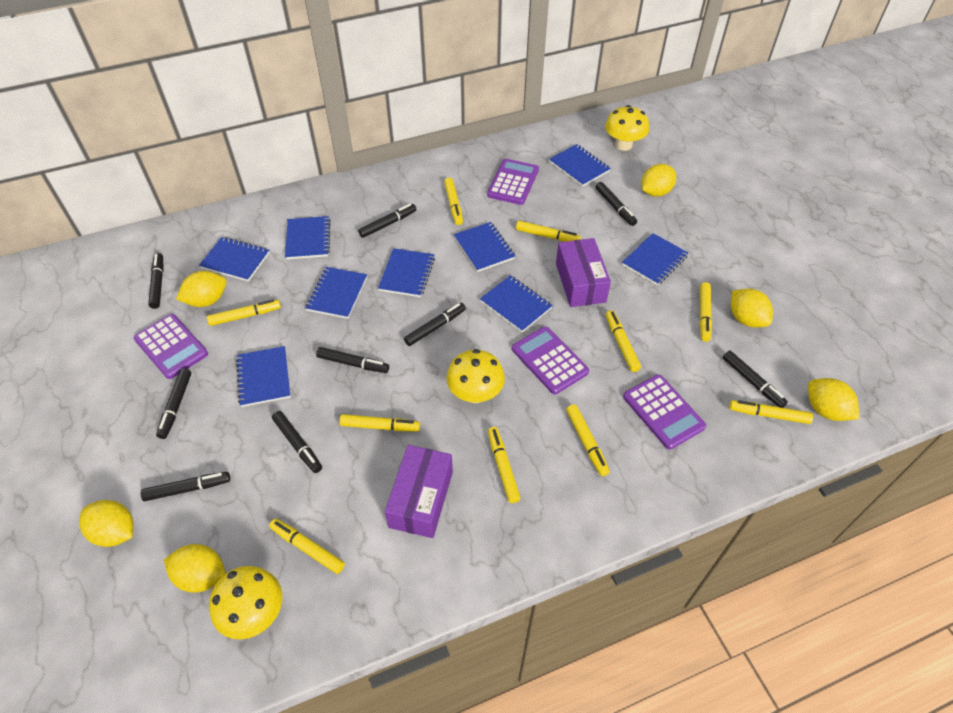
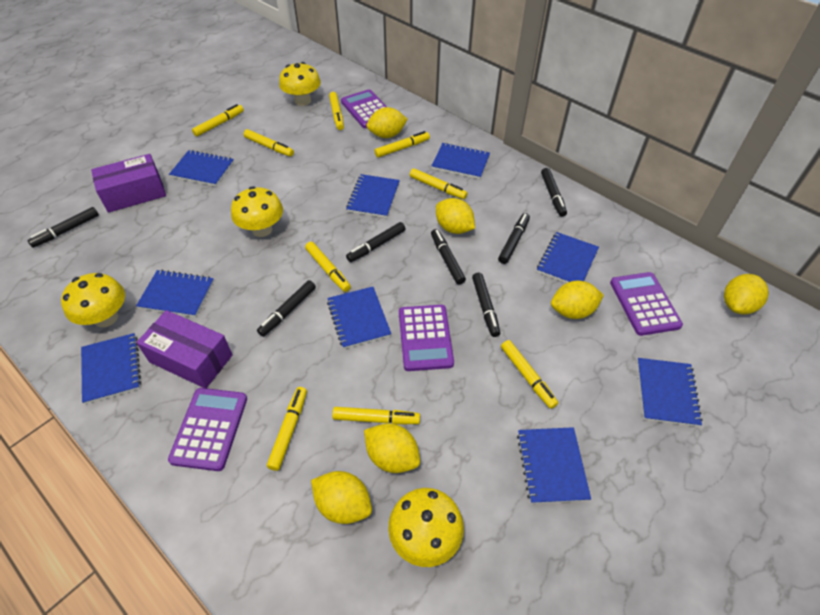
black marker: [140,472,230,501] [148,253,164,309] [156,368,191,439] [272,411,322,473] [316,347,389,373] [358,204,417,238] [404,303,466,346] [595,182,637,226] [723,350,788,408] = 9 -> [27,207,99,248] [257,280,316,337] [346,222,406,262] [431,229,466,284] [472,273,500,337] [498,213,530,264] [541,168,567,217] = 7
yellow marker: [207,300,281,326] [269,519,345,574] [340,414,420,432] [444,178,463,225] [488,427,520,503] [516,221,581,242] [566,404,610,476] [606,310,641,372] [700,282,712,341] [729,400,813,424] = 10 -> [192,104,244,137] [243,129,294,157] [267,387,307,471] [305,242,351,292] [329,92,344,130] [332,407,420,424] [374,131,430,158] [410,168,467,199] [501,340,558,409] = 9
yellow mushroom: [209,566,282,639] [447,349,505,403] [605,105,649,151] = 3 -> [61,273,125,327] [231,186,283,237] [279,62,321,106] [388,488,464,567] = 4

